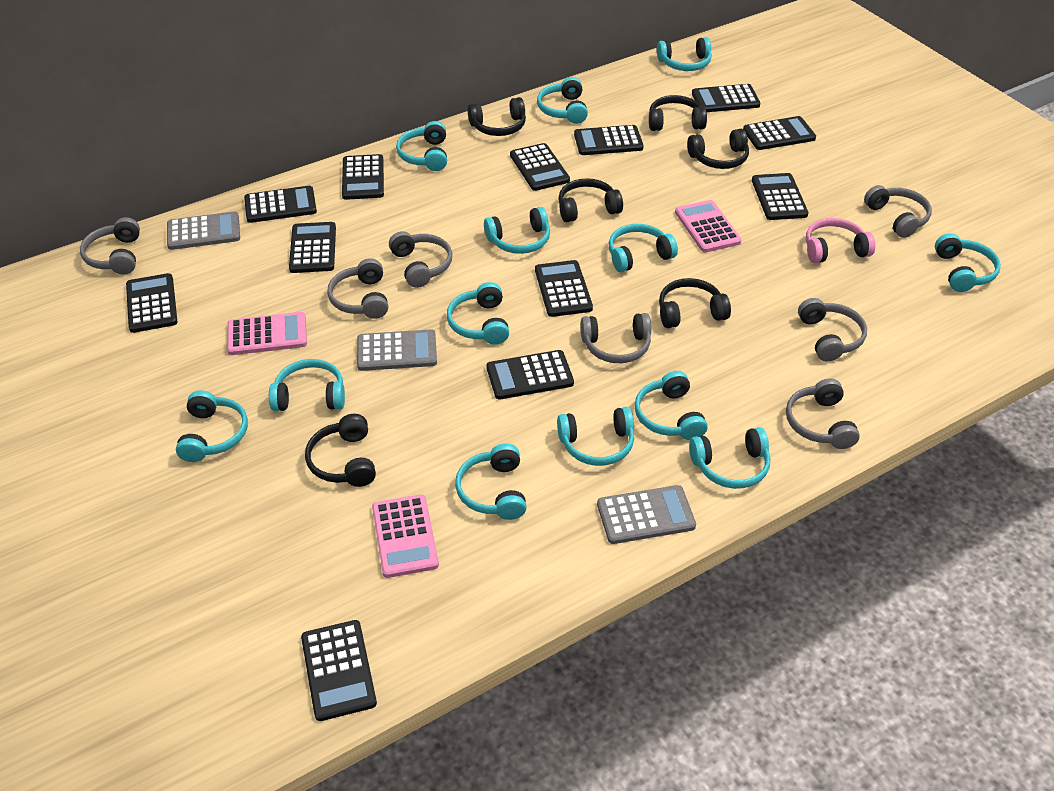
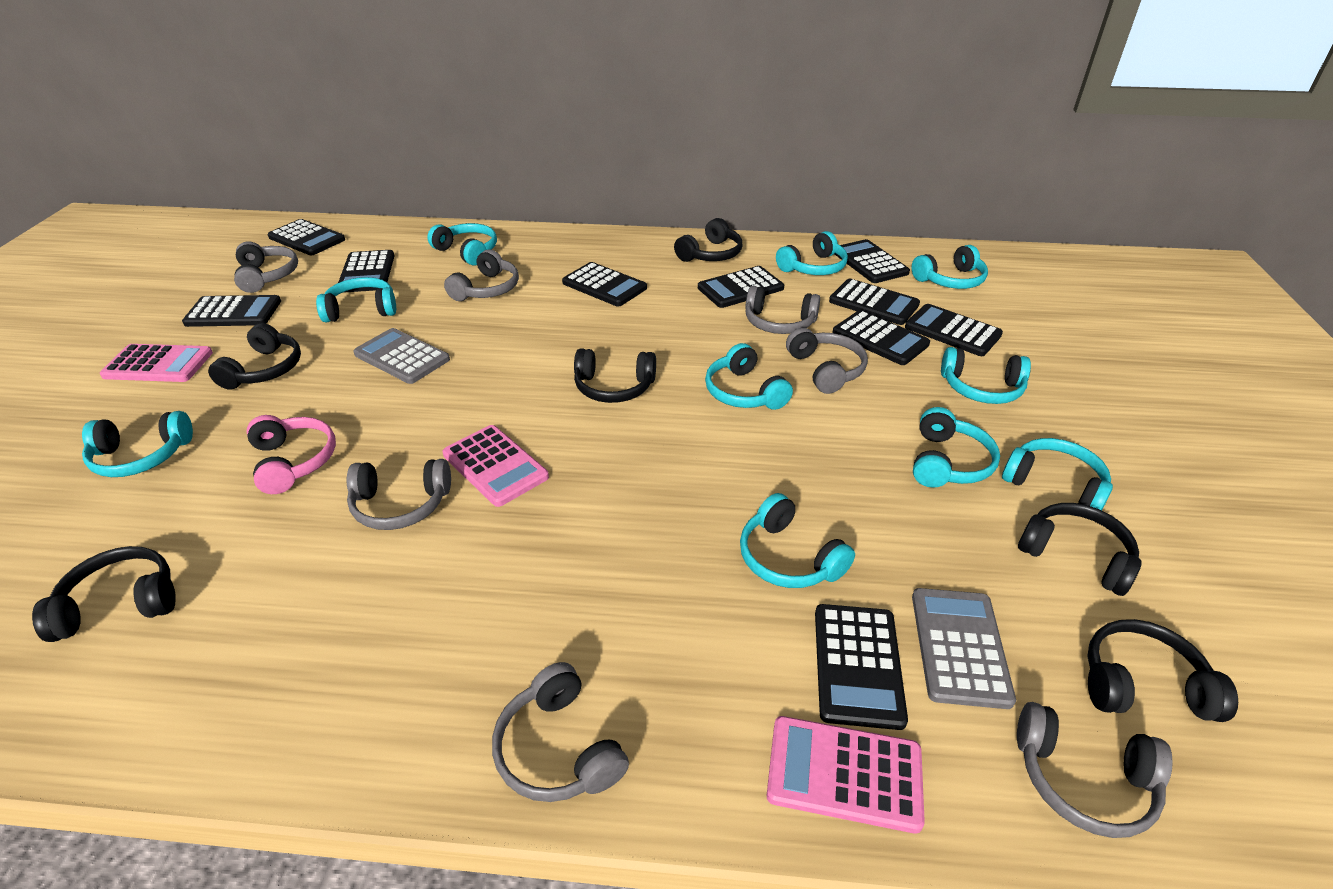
black calculator: [126,273,177,333] [244,186,317,223] [289,222,336,273] [301,620,377,721] [342,154,384,200] [486,350,574,399] [510,143,570,191] [535,260,593,317] [574,125,644,155] [692,84,760,112] [743,116,816,150] [752,173,808,220] = 12 -> [182,295,281,327] [268,219,345,255] [338,250,395,293] [562,262,647,307] [698,266,784,308] [815,604,908,730] [829,279,920,325] [832,310,930,365] [835,239,910,283] [905,304,1003,356] = 10
grey calculator: [167,211,240,250] [357,329,437,371] [597,485,696,544] = 3 -> [353,328,450,384] [912,588,1016,709] = 2
turquoise headphones: [176,390,248,462] [269,359,345,411] [396,121,447,171] [447,282,509,344] [455,443,527,520] [484,207,550,254] [537,77,588,124] [557,407,634,466] [609,224,678,272] [635,371,708,440] [657,37,712,71] [689,427,770,489] [935,233,1001,292] = 13 -> [82,411,193,477] [316,277,396,322] [427,223,497,266] [705,343,793,410] [740,493,855,588] [776,231,848,275] [912,245,988,289] [913,407,1000,488] [941,347,1031,404] [1002,438,1113,510] = 10

